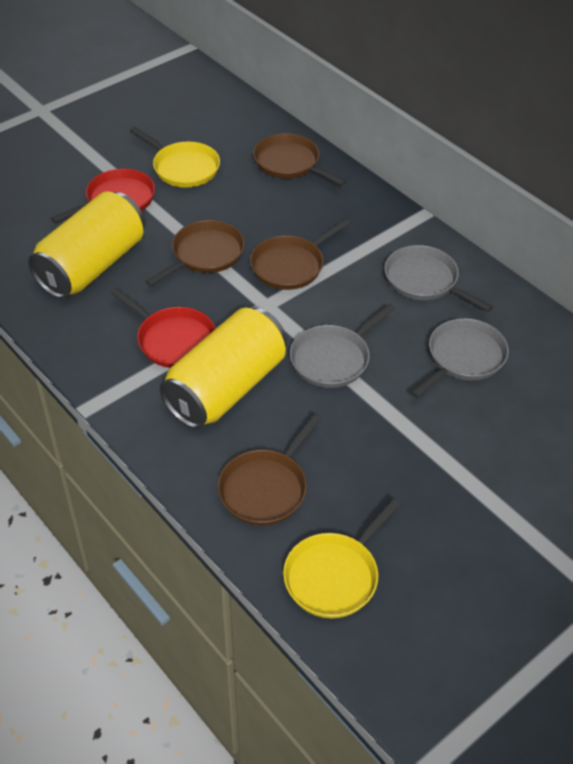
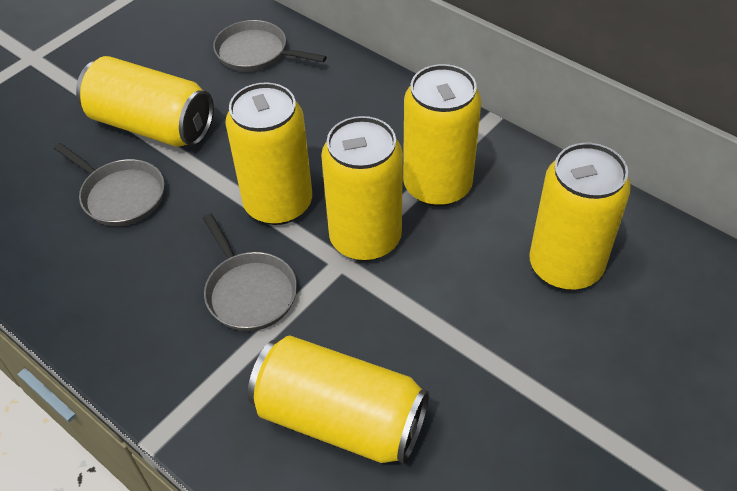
brown pan: [145,220,245,286] [218,414,321,526] [250,218,350,290] [253,133,346,186] = 4 -> none = 0
red pan: [51,169,155,223] [111,288,216,368] = 2 -> none = 0
yellow can: [28,191,145,299] [160,307,287,429] = 2 -> [76,56,214,147] [225,82,312,225] [248,336,429,464] [321,116,403,261] [403,64,481,207] [529,143,631,290] = 6
yellow pan: [130,127,220,188] [283,499,400,618] = 2 -> none = 0

